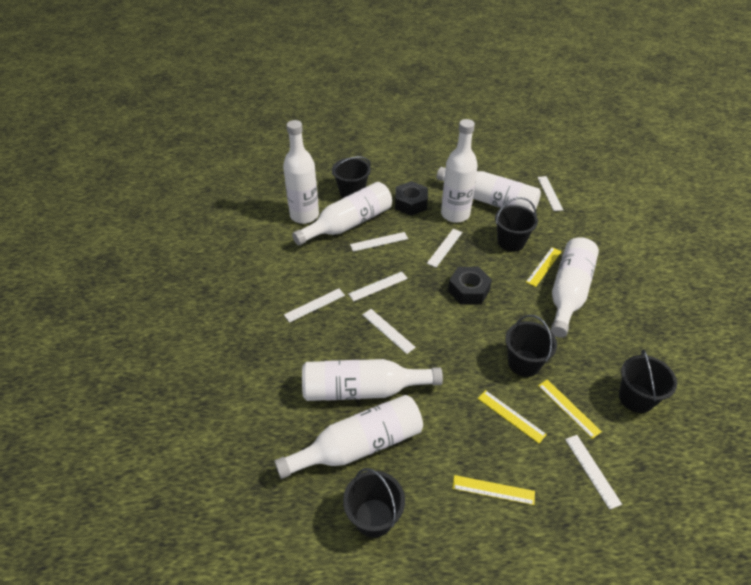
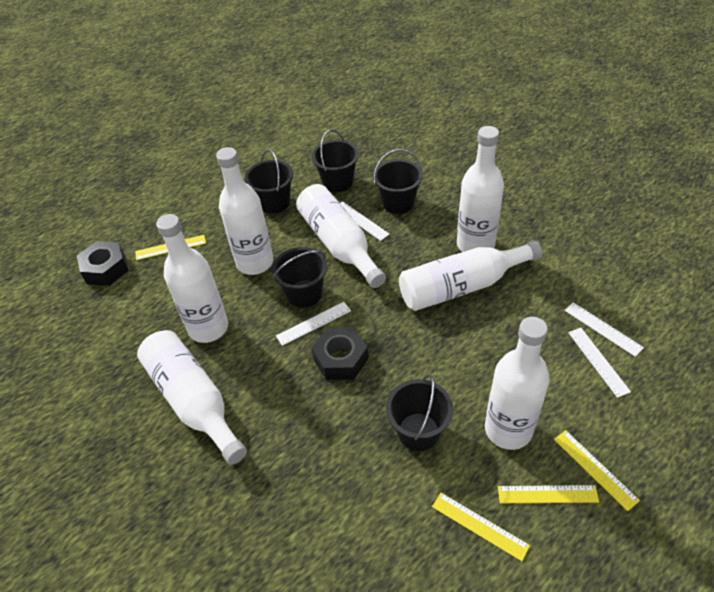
white ruler: [284,288,345,323] [348,271,408,301] [350,232,408,252] [362,309,416,354] [427,229,463,267] [537,176,563,211] [565,435,622,510] = 7 -> [276,302,351,346] [340,201,390,241] [565,302,644,357] [568,328,631,398] = 4

